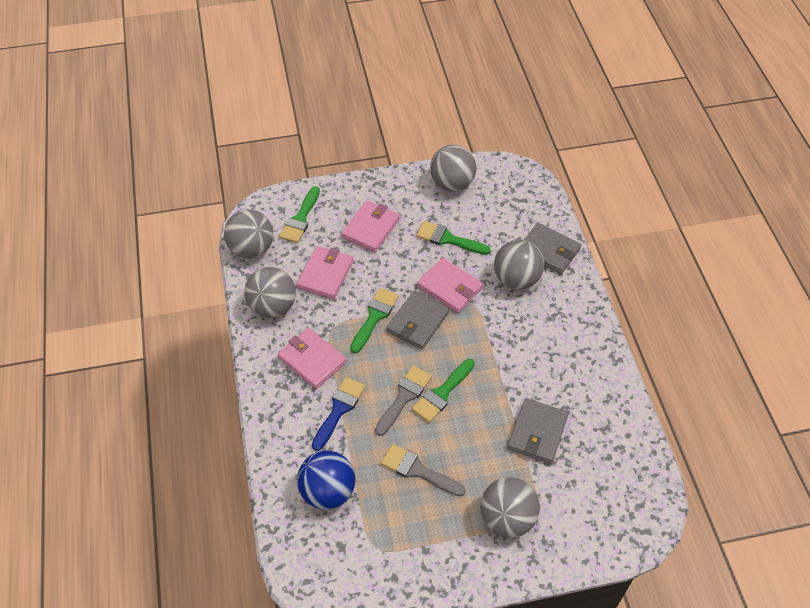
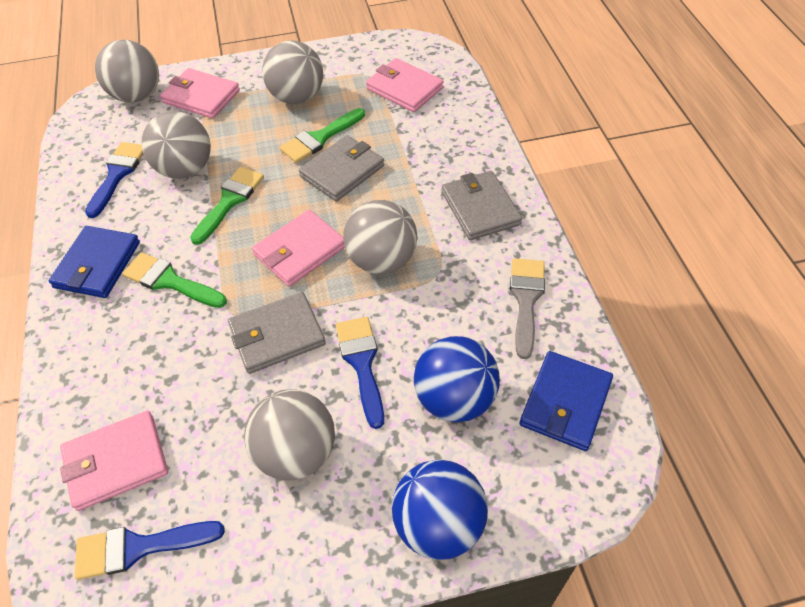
blue ball: [297,451,356,510] = 1 -> [392,460,488,560] [414,336,500,422] = 2
blue brush: [312,377,366,451] = 1 -> [74,521,225,580] [85,142,143,218] [336,317,384,429] = 3
blue wallet: none = 0 -> [49,226,140,298] [520,351,613,451] = 2
green brush: [279,186,320,243] [350,288,399,353] [412,359,475,423] [416,221,491,255] = 4 -> [122,252,227,308] [190,167,264,245] [280,108,365,163] = 3
grey brush: [375,366,432,436] [381,444,466,497] = 2 -> [510,258,545,359] = 1

